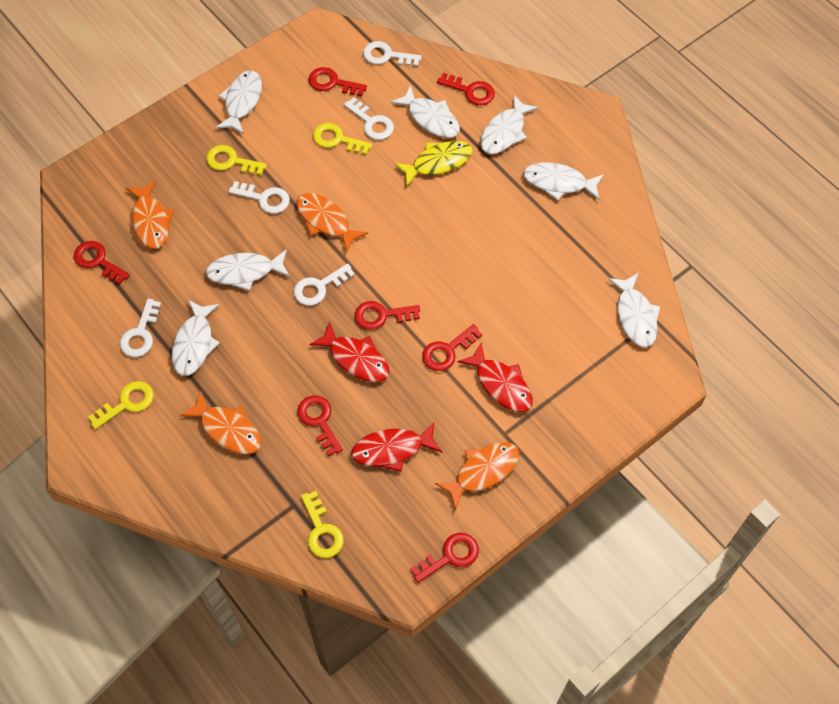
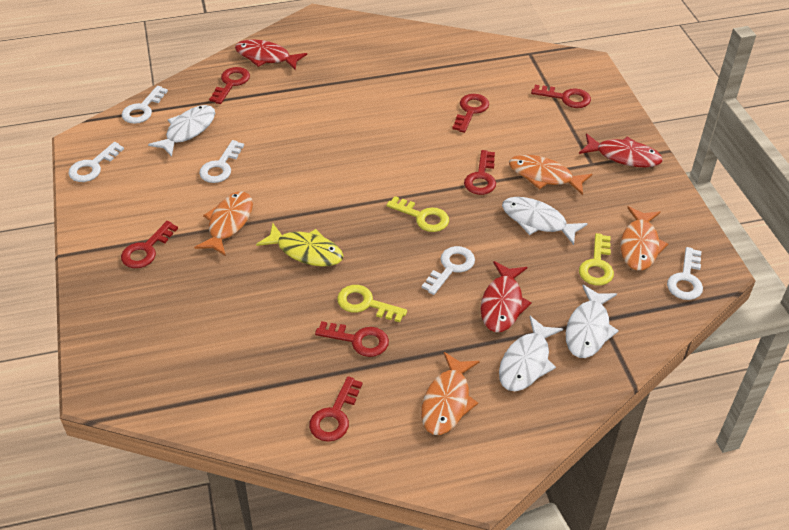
white fish: [172,300,220,376] [206,249,290,291] [215,71,262,134] [390,85,460,138] [480,94,539,154] [523,162,604,200] [608,273,660,347] = 7 -> [148,105,215,157] [499,316,563,391] [502,197,588,245] [566,285,619,358] = 4
yellow key: [88,381,154,429] [206,145,267,175] [301,491,344,558] [313,123,372,155] = 4 -> [337,285,407,322] [386,196,449,232] [579,233,614,285] = 3

